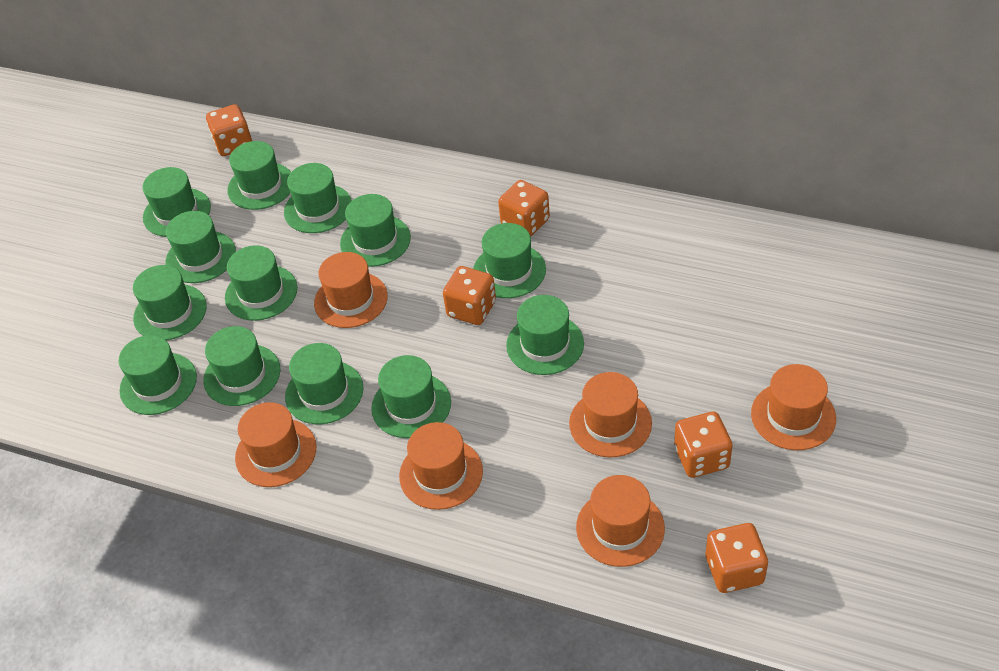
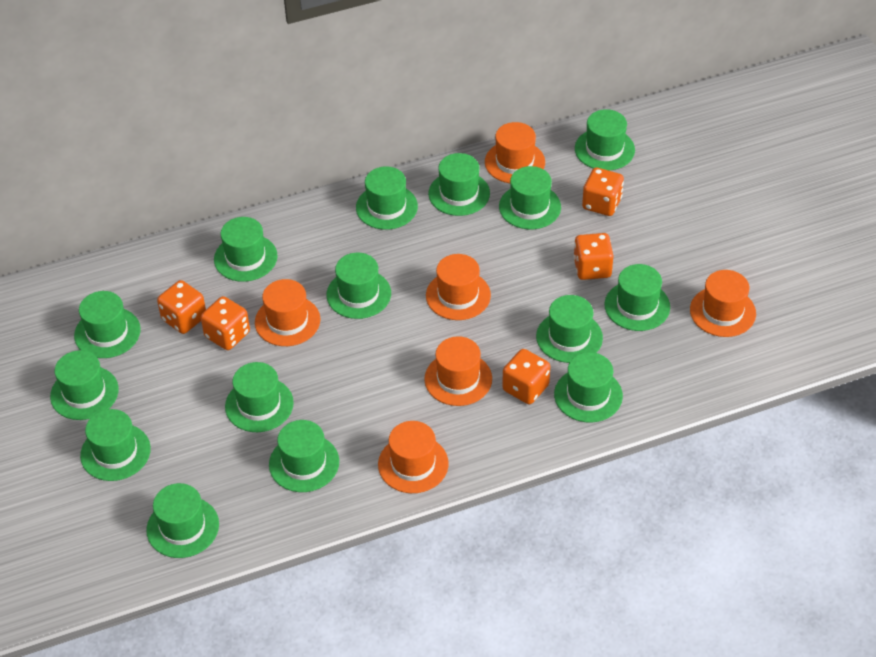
green hat: [119,335,197,415] [133,265,207,340] [143,167,211,237] [165,211,236,283] [203,326,280,406] [225,245,297,321] [227,141,291,210] [284,163,352,233] [285,343,364,424] [340,194,411,267] [371,355,451,438] [473,223,546,298] [506,295,584,375] = 13 -> [50,350,119,420] [74,291,141,358] [80,409,151,481] [146,483,219,558] [214,217,278,282] [225,362,294,432] [269,420,339,492] [326,253,391,319] [356,166,418,230] [428,153,490,216] [499,166,561,229] [536,295,603,363] [554,352,623,423] [575,109,635,171] [604,264,670,331] = 15

